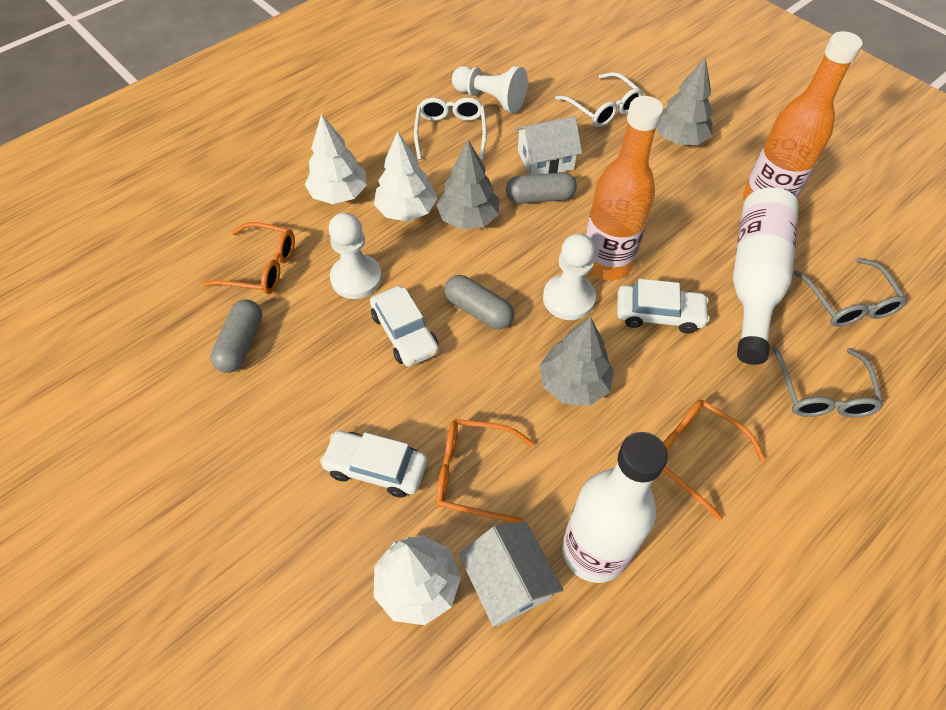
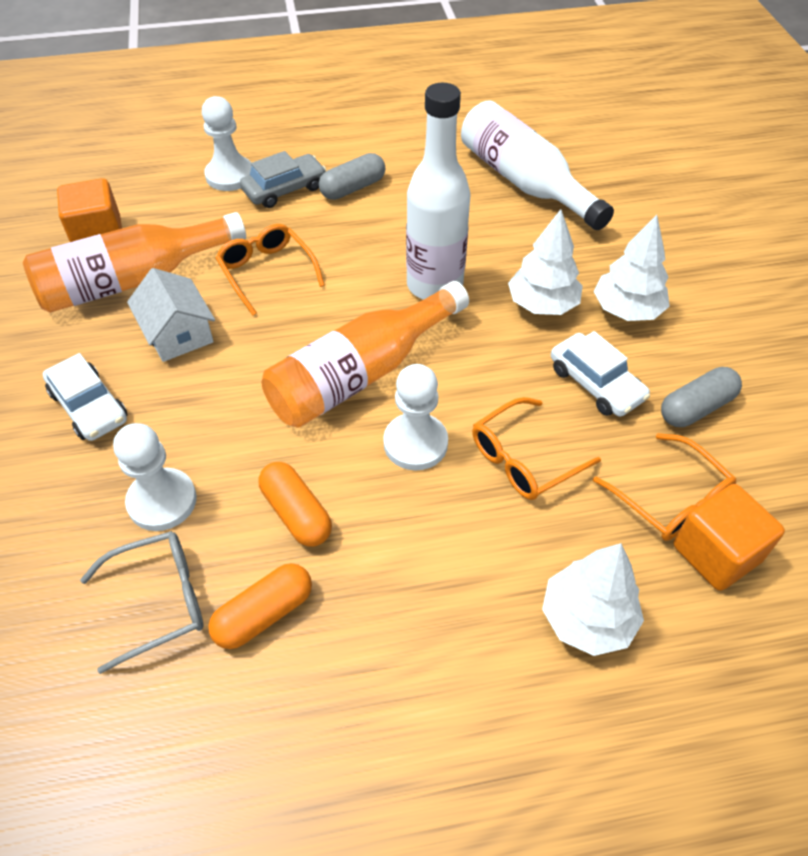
grey capsule: [211,300,262,373] [444,275,514,330] [506,172,577,204] = 3 -> [319,153,385,200] [661,367,742,427] = 2
grey car: none = 0 -> [240,151,326,208] = 1
grey glasses: [773,347,884,418] [793,258,908,327] = 2 -> [80,531,204,674] = 1
grey tree: [436,140,499,230] [539,317,614,406] [656,57,713,145] = 3 -> none = 0
orange capsule: none = 0 -> [208,563,312,649] [258,462,332,547] = 2
orange cube: none = 0 -> [57,178,122,242] [673,484,785,591] = 2
white car: [320,431,427,498] [370,286,439,367] [617,279,710,334] = 3 -> [43,353,127,441] [551,331,650,417] = 2
white glasses: [414,97,487,160] [555,72,643,127] = 2 -> none = 0
white house: [459,521,563,627] [515,116,582,175] = 2 -> [127,268,215,362] = 1

